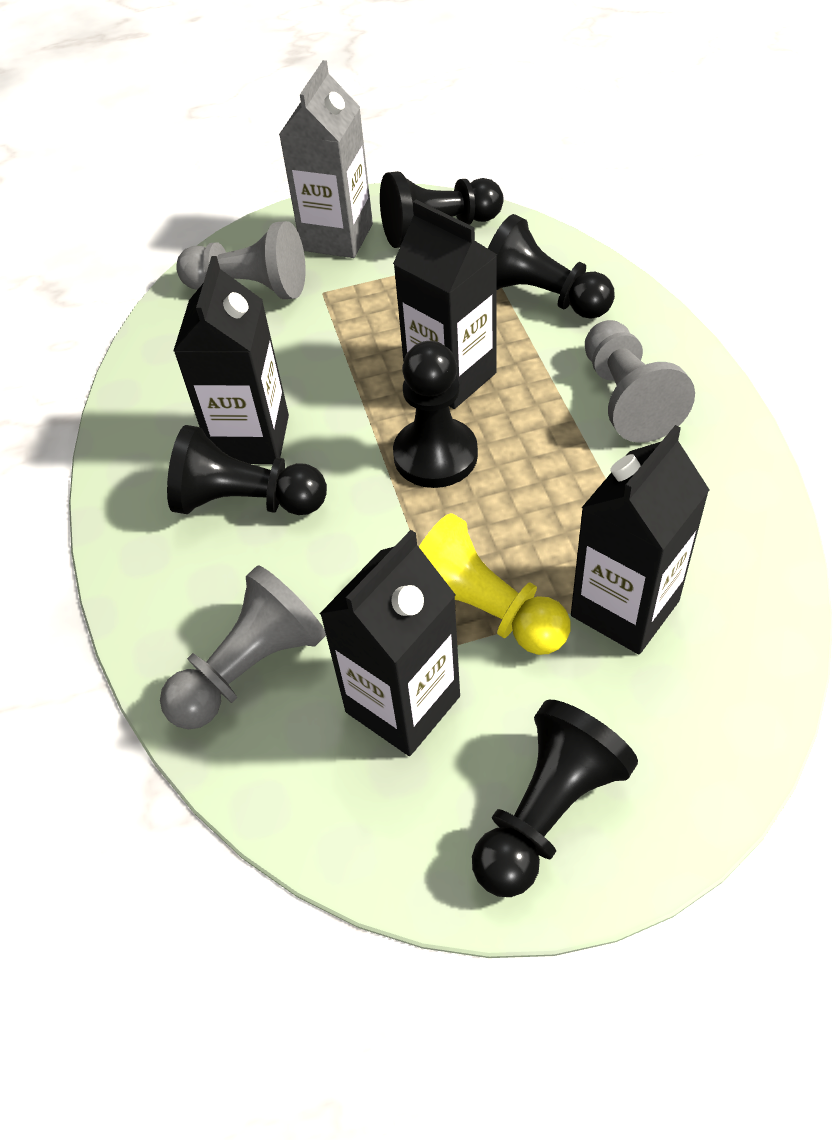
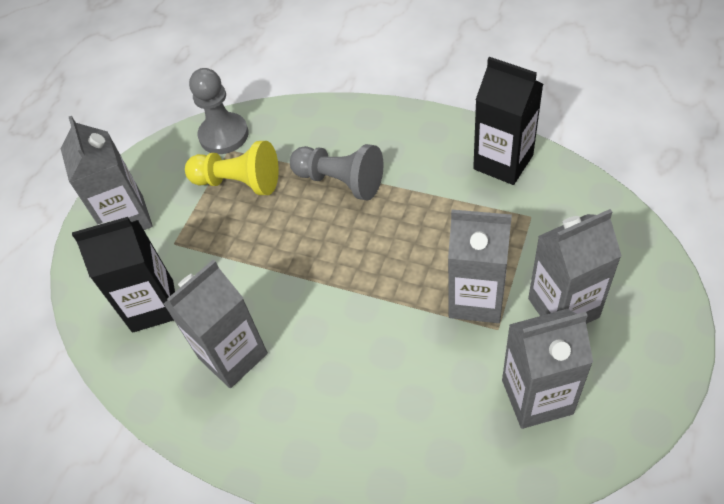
black carton: [174,256,289,464] [320,530,460,756] [393,200,497,409] [571,425,709,654] = 4 -> [72,217,175,333] [473,57,543,185] = 2
black pawn: [167,425,327,515] [380,171,504,248] [393,341,478,488] [472,700,638,897] [488,214,615,319] = 5 -> none = 0
grey carton: [279,60,373,258] = 1 -> [61,116,153,230] [164,259,268,388] [448,210,512,323] [502,309,593,429] [528,209,622,324] = 5
grey pawn: [160,565,326,729] [176,221,306,299] [585,320,695,443] = 3 -> [189,68,249,154] [290,144,383,201] = 2

